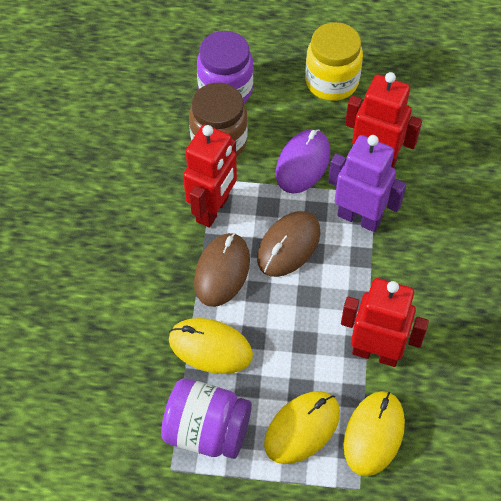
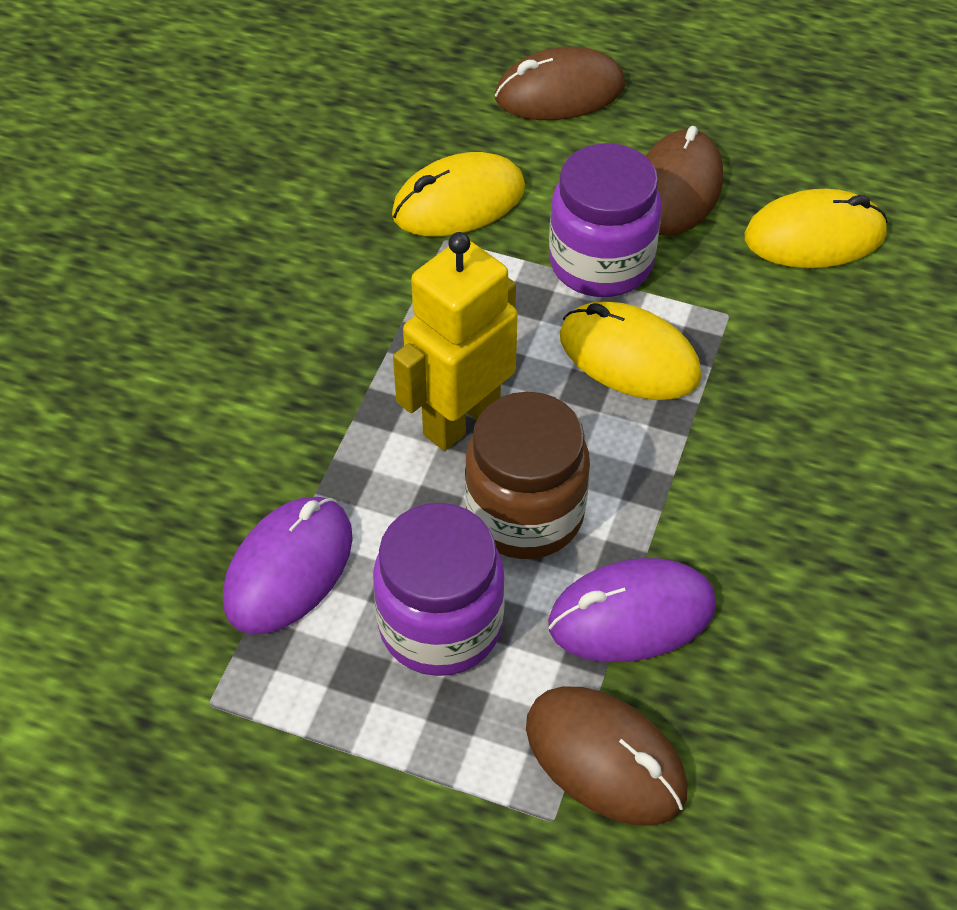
brown mouse: [194,233,250,307] [257,211,321,277] = 2 -> [495,47,625,120] [526,686,687,826] [646,126,723,236] = 3
purple mouse: [276,129,330,194] = 1 -> [223,497,353,634] [548,558,716,662] = 2
purple robot: [328,135,406,232] = 1 -> none = 0
red robot: [183,125,237,228] [341,278,429,367] [345,72,422,168] = 3 -> none = 0
yellow jar: [305,22,363,101] = 1 -> none = 0
yellow robot: none = 0 -> [393,232,518,451] = 1

